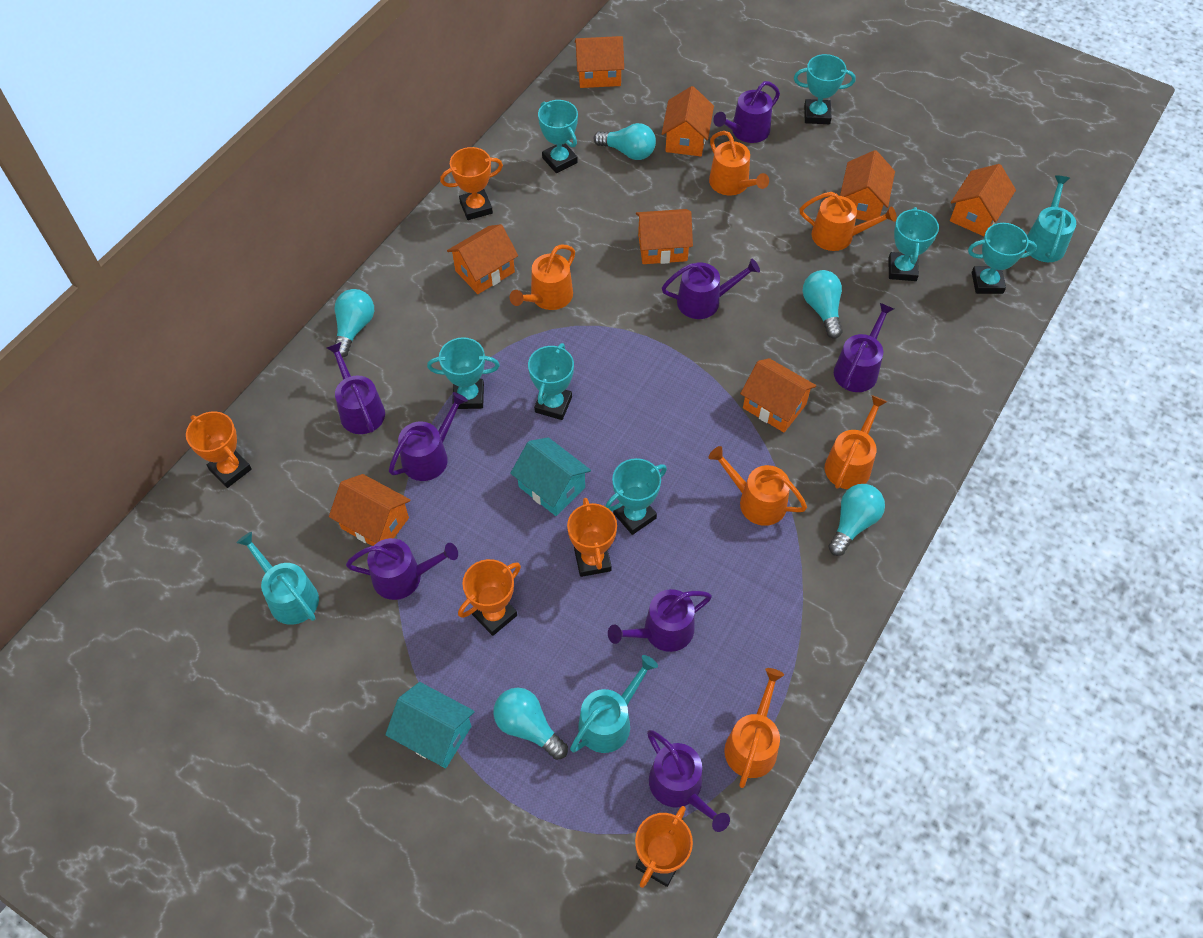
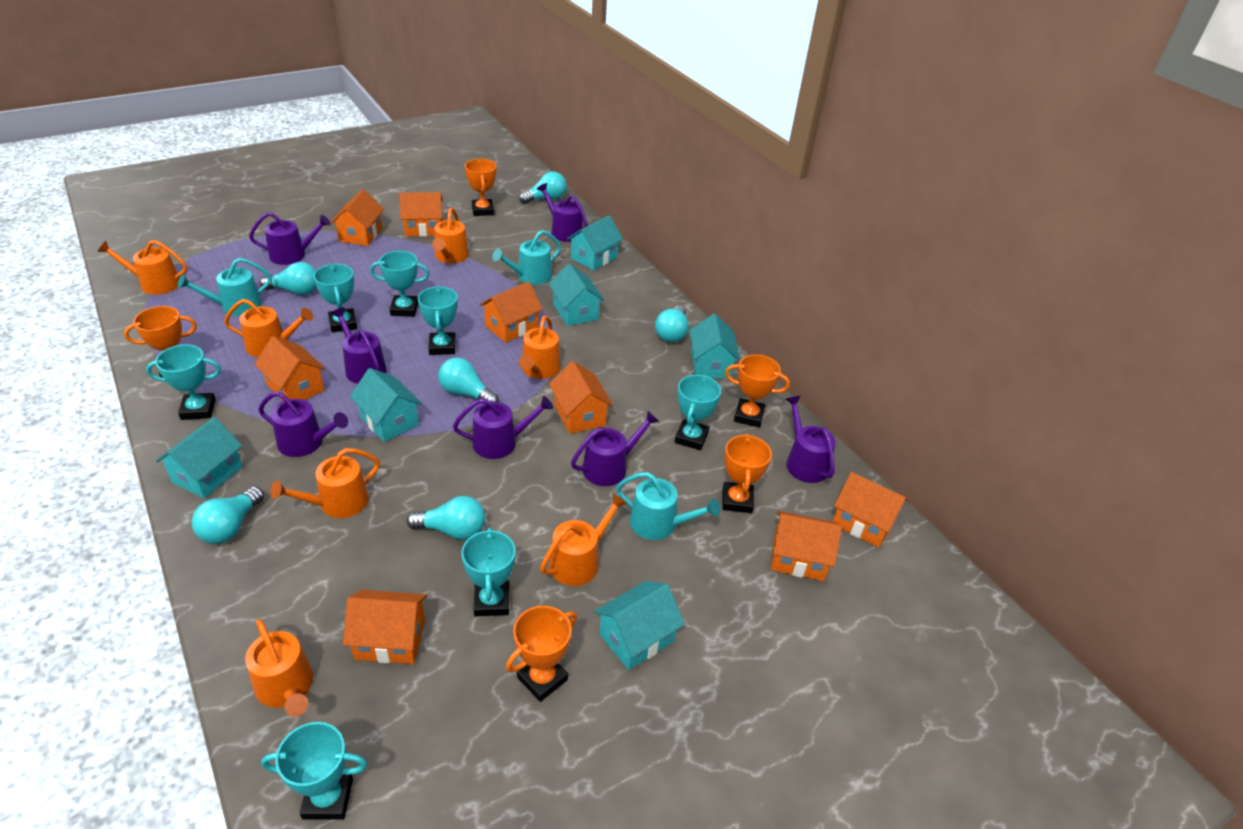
orange watering can: [510,244,575,310] [709,131,769,195] [709,446,807,526] [724,668,784,788] [800,192,897,251] [825,395,887,489] = 6 -> [97,240,187,295] [224,299,313,358] [245,619,313,717] [270,448,380,518] [432,208,469,264] [519,315,560,379] [540,493,628,586] = 7
purple watering can: [326,342,385,434] [346,538,458,600] [389,392,468,481] [608,589,712,652] [647,730,730,832] [662,259,760,319] [713,81,780,143] [834,303,894,392] = 8 -> [249,212,330,265] [258,391,348,457] [331,308,387,384] [453,396,553,459] [537,183,588,242] [571,411,659,486] [786,396,836,483] = 7
turquoise house: [385,682,475,768] [510,437,591,516] = 2 -> [156,417,243,499] [350,368,422,442] [549,264,605,326] [567,215,623,271] [594,581,685,670] [689,314,740,378] = 6
turquoise light bulb: [334,289,374,358] [493,688,568,760] [594,123,656,160] [802,270,843,339] [828,484,885,556] = 5 -> [192,486,264,544] [260,262,317,295] [407,496,485,540] [438,358,499,402] [519,172,567,204] [655,306,689,342] = 6

